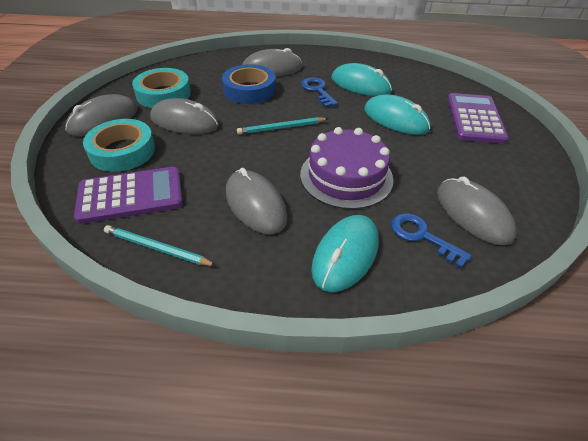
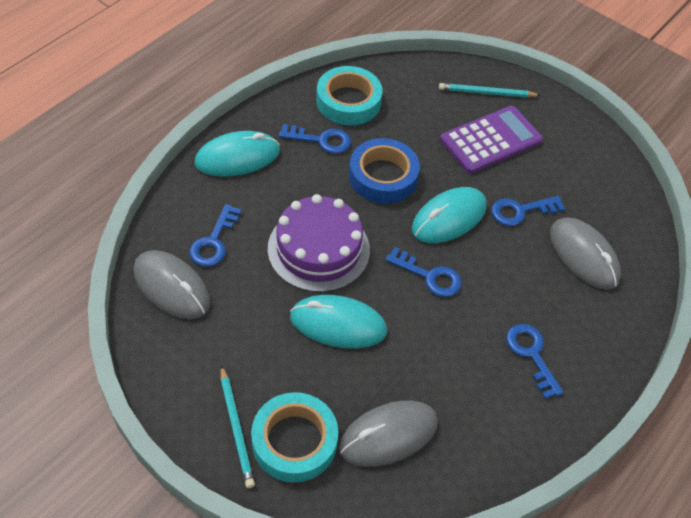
blue key: [301,77,338,107] [391,213,472,268] = 2 -> [189,204,242,267] [279,124,351,154] [386,247,462,297] [491,196,565,226] [506,324,563,399] = 5
grey mouse: [65,94,138,136] [150,98,219,134] [226,168,287,234] [242,48,302,77] [437,176,516,245] = 5 -> [134,250,210,319] [339,401,438,467] [550,218,621,290] = 3
purple calculator: [74,167,183,224] [447,93,509,144] = 2 -> [440,106,543,174] = 1

